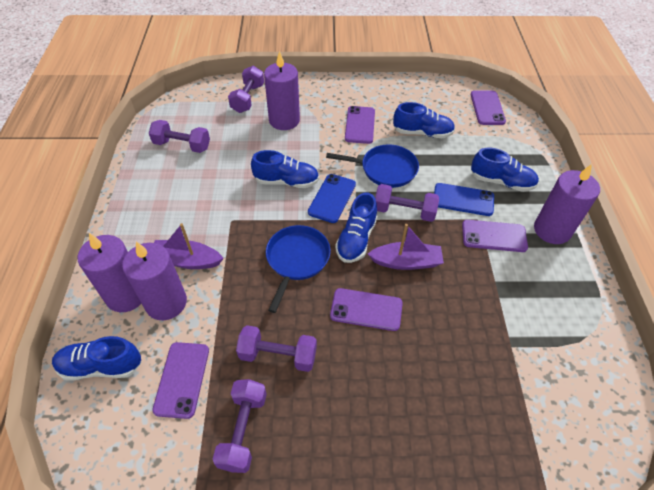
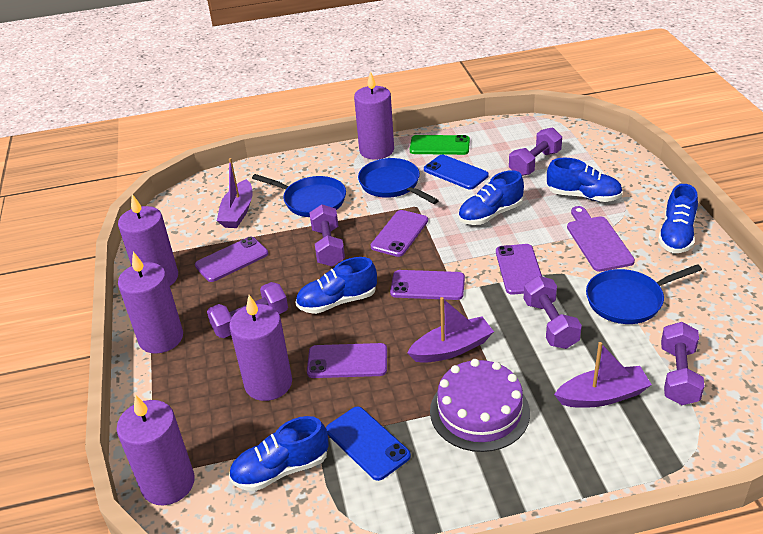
blue pan: [266,225,331,313] [326,144,419,188] = 2 -> [252,174,346,217] [358,158,439,204] [586,264,702,324] = 3
green phone: none = 0 -> [410,135,470,155] = 1
purple boat: [154,223,224,269] [368,224,444,270] = 2 -> [217,158,253,228] [407,297,494,363] [554,342,652,408] = 3
purple cake: none = 0 -> [430,359,530,452] = 1
purple candle: [78,233,141,312] [122,241,187,320] [264,51,300,130] [534,164,600,244] = 4 -> [116,395,195,505] [118,194,178,286] [118,252,183,354] [229,295,292,401] [354,71,394,160] = 5
purple cutting board: none = 0 -> [567,206,635,272] = 1

